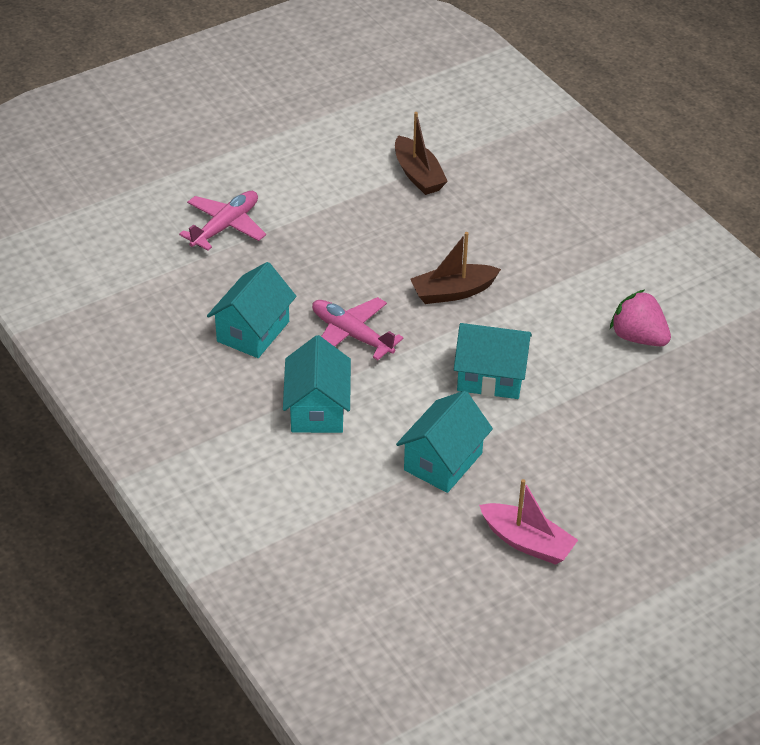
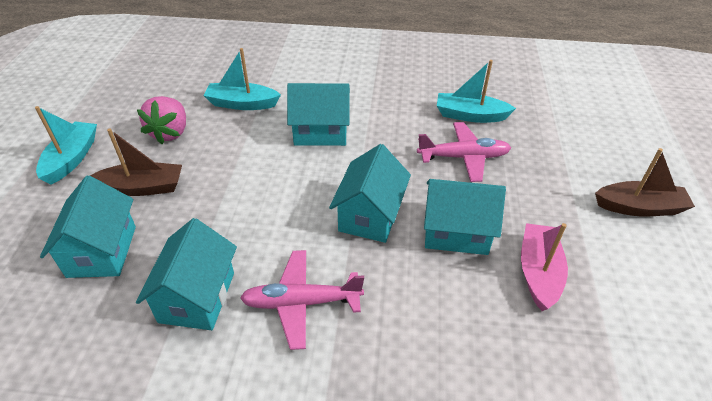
turquoise boat: none = 0 -> [35,106,97,185] [203,48,281,110] [437,60,516,123] = 3
turquoise house: [207,262,296,358] [283,335,351,433] [396,391,493,493] [454,323,532,399] = 4 -> [40,175,136,278] [136,218,237,330] [287,83,350,146] [329,144,411,243] [424,179,506,255] = 5

